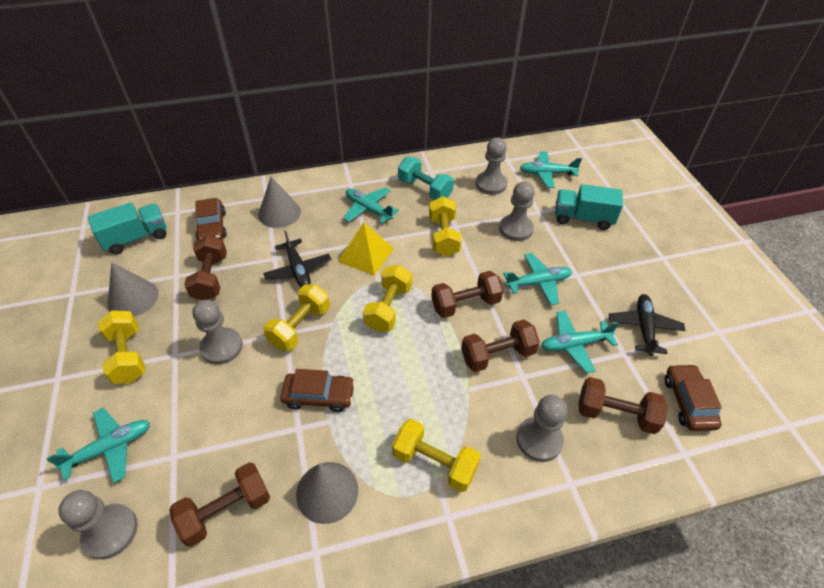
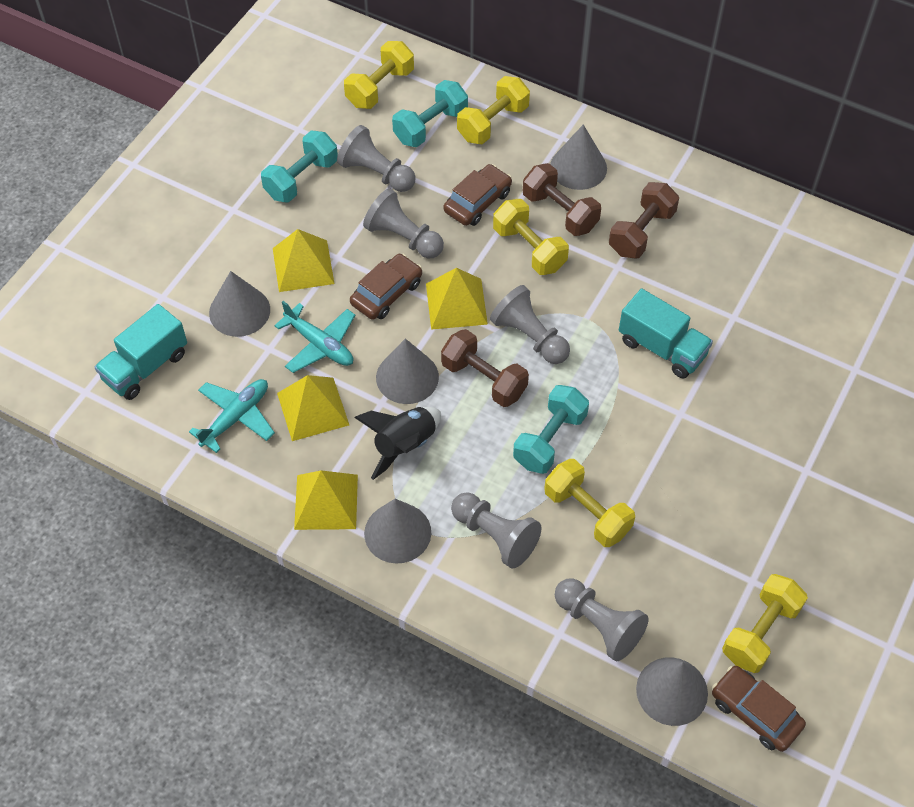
black plane: [263,230,331,287] [609,294,685,356] = 2 -> none = 0
black rocket: none = 0 -> [354,407,441,480] = 1
brown dumbbell: [169,462,270,547] [184,235,227,300] [431,271,504,318] [461,319,540,372] [579,377,668,434] = 5 -> [441,329,529,407] [523,163,601,236] [609,182,679,258] = 3
grey cone: [108,262,159,317] [258,177,301,228] [296,462,358,524] = 3 -> [209,271,270,337] [364,499,431,564] [376,338,439,404] [550,124,607,190] [636,657,708,726] = 5
turquoise dumbbell: [398,157,454,200] = 1 -> [261,131,338,203] [392,80,468,147] [513,385,589,474] = 3
turquoise plane: [46,408,150,483] [343,187,399,223] [503,253,572,305] [520,151,582,188] [541,310,619,373] = 5 -> [189,379,275,453] [274,301,355,373] = 2
yellow pyramid: [338,222,394,276] = 1 -> [273,229,334,292] [277,375,349,441] [294,470,358,530] [426,268,488,330] = 4

